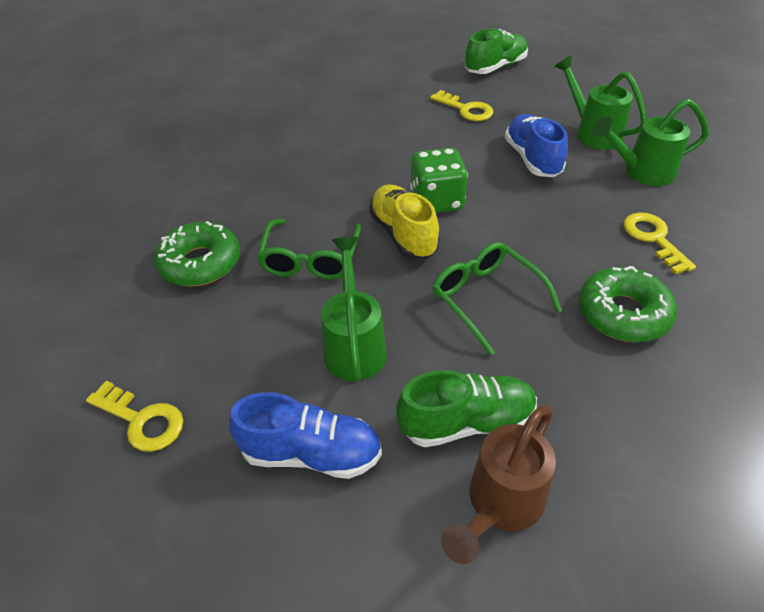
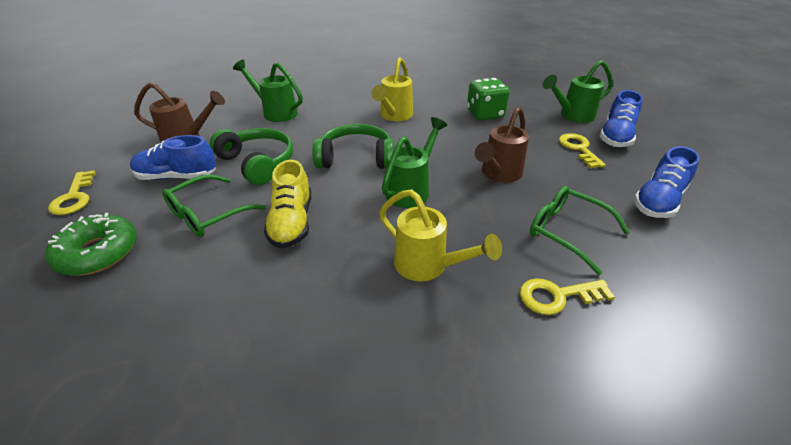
blue shoe: [229,392,382,479] [505,114,568,177] = 2 -> [130,135,216,180] [600,90,643,147] [633,146,699,218] = 3
brown watering can: [441,405,556,564] = 1 -> [134,83,225,142] [475,107,529,183] = 2
green donut: [154,221,240,286] [579,266,677,342] = 2 -> [45,212,137,276] = 1
green headphones: none = 0 -> [210,128,293,185] [313,124,394,169] = 2
green shoe: [396,370,537,447] [465,28,528,74] = 2 -> none = 0
yellow watering can: none = 0 -> [372,57,413,121] [379,189,502,282] = 2

